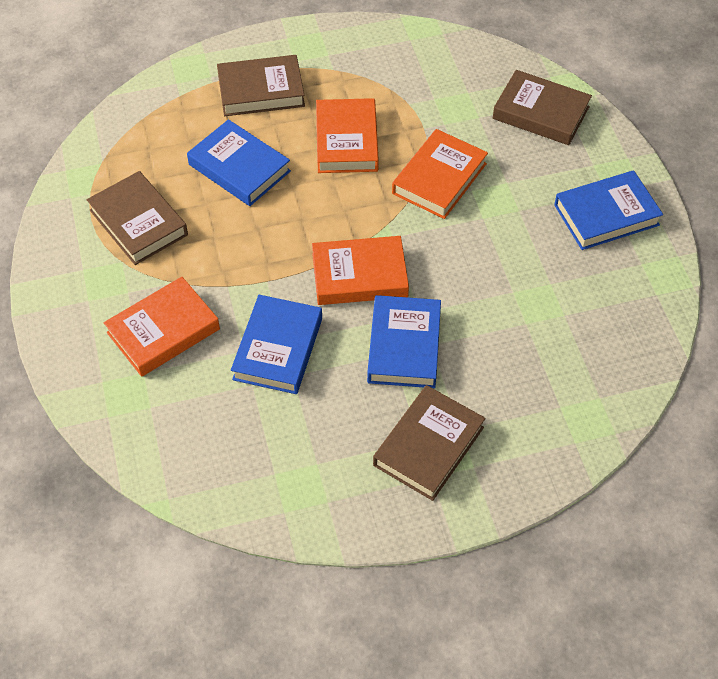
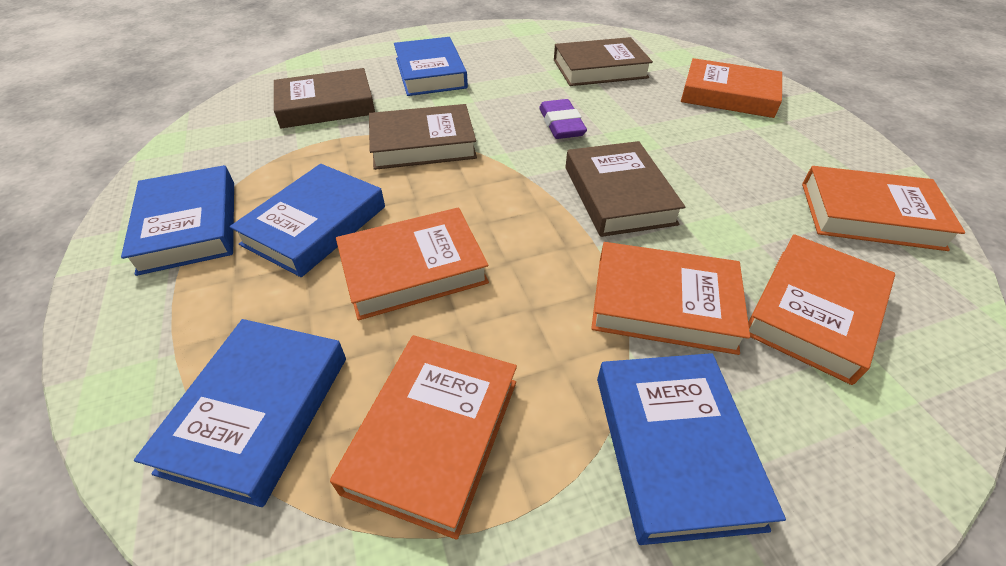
blue book: [187,119,291,206] [231,295,322,394] [367,295,441,388] [554,170,663,250] = 4 -> [121,165,234,276] [134,319,346,507] [230,164,385,277] [394,37,468,96] [597,353,786,545] = 5
orange book: [104,277,220,377] [312,236,409,305] [316,98,379,173] [392,129,488,219] = 4 -> [330,335,517,540] [336,207,489,320] [591,242,750,355] [681,58,782,118] [748,234,895,385] [802,166,965,251] = 6
purple eraser: none = 0 -> [539,99,587,139] = 1

